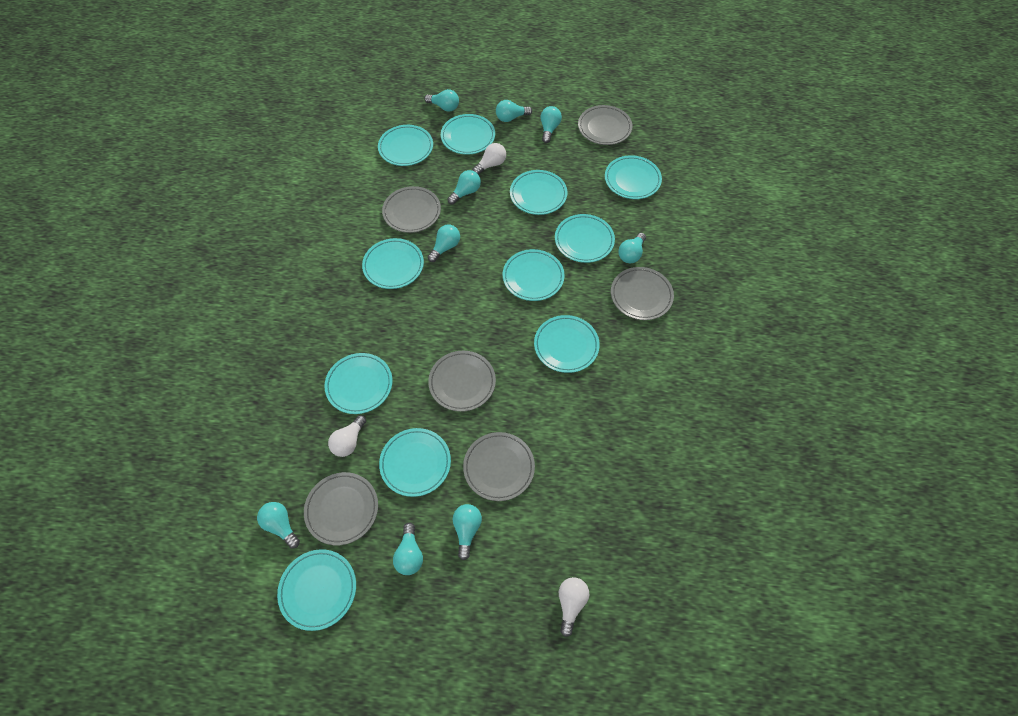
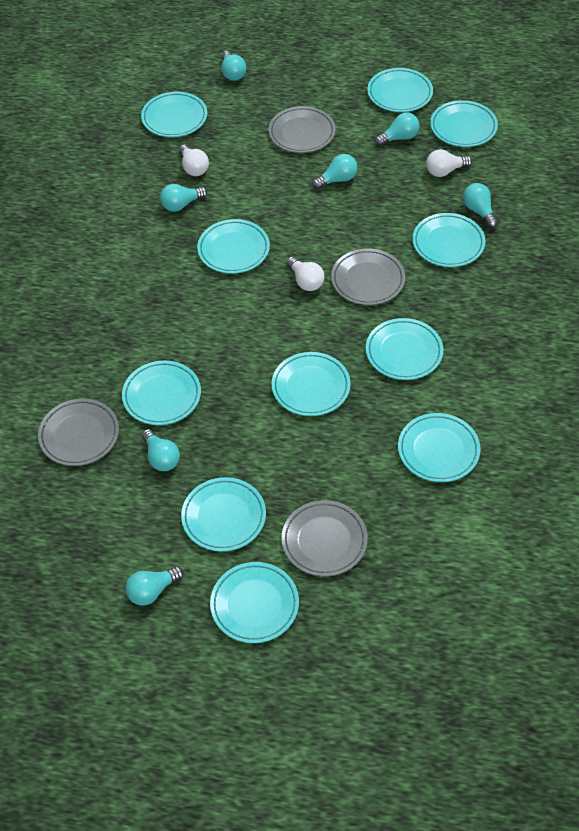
grey plate: [304,472,378,545] [382,186,441,233] [428,351,496,412] [463,432,535,501] [578,105,632,145] [611,267,674,320] = 6 -> [38,398,119,466] [268,106,336,153] [281,500,368,577] [331,249,405,305] = 4
turquoise light bulb: [257,502,300,549] [393,523,423,575] [424,89,459,112] [428,225,460,262] [447,170,481,205] [453,504,482,560] [496,100,532,122] [541,106,562,143] [618,233,646,263] = 9 -> [125,566,183,606] [142,429,180,471] [160,184,207,212] [221,51,246,81] [312,154,358,189] [375,112,419,146] [463,183,498,228] = 7

